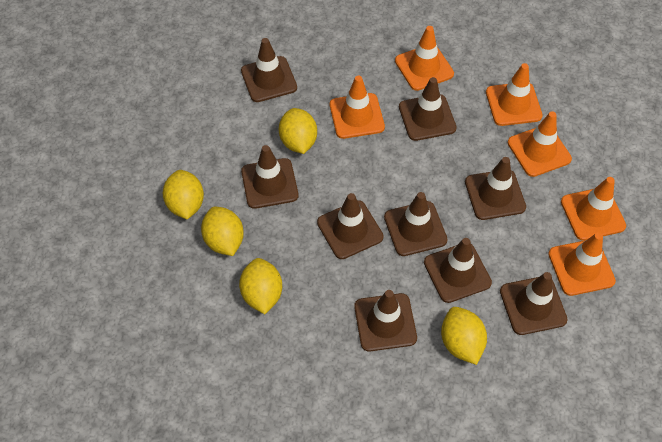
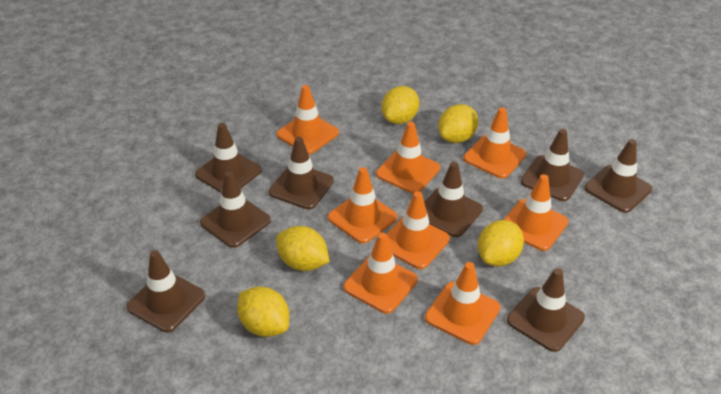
brown traffic cone: [241,38,297,102] [241,145,298,209] [317,193,384,259] [354,290,417,351] [384,192,448,256] [399,77,457,141] [424,238,492,303] [465,157,526,220] [500,272,568,335] = 9 -> [126,250,205,332] [195,123,262,193] [200,171,271,248] [269,137,334,210] [424,162,483,237] [507,268,585,352] [521,129,584,201] [584,139,652,213] = 8
orange traffic cone: [330,76,385,139] [395,26,454,91] [486,63,543,126] [508,111,572,177] [548,232,616,296] [561,177,626,241] = 6 -> [276,85,339,154] [328,167,398,243] [343,233,418,314] [376,122,440,194] [386,191,450,269] [425,262,500,345] [463,107,527,178] [504,174,568,251] = 8

